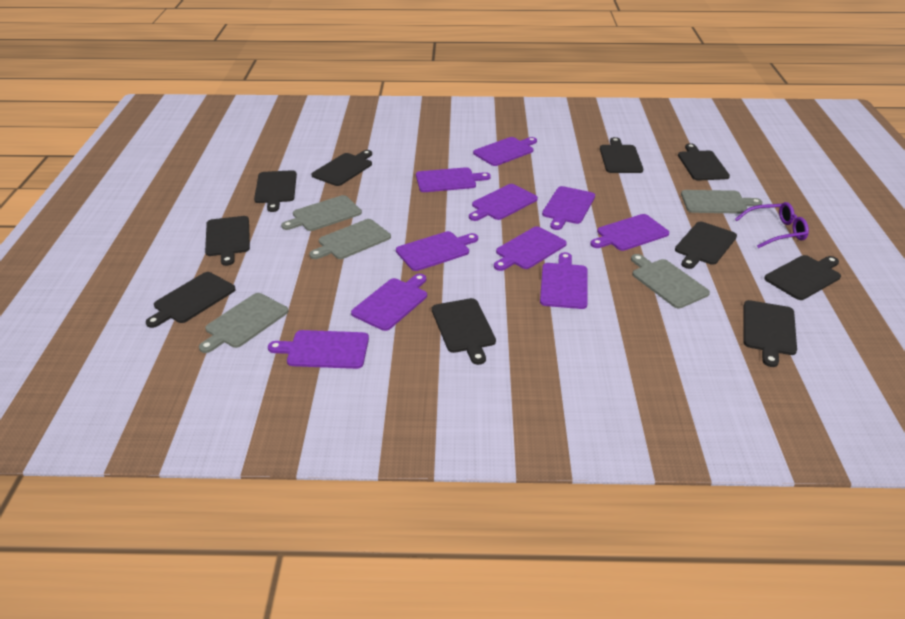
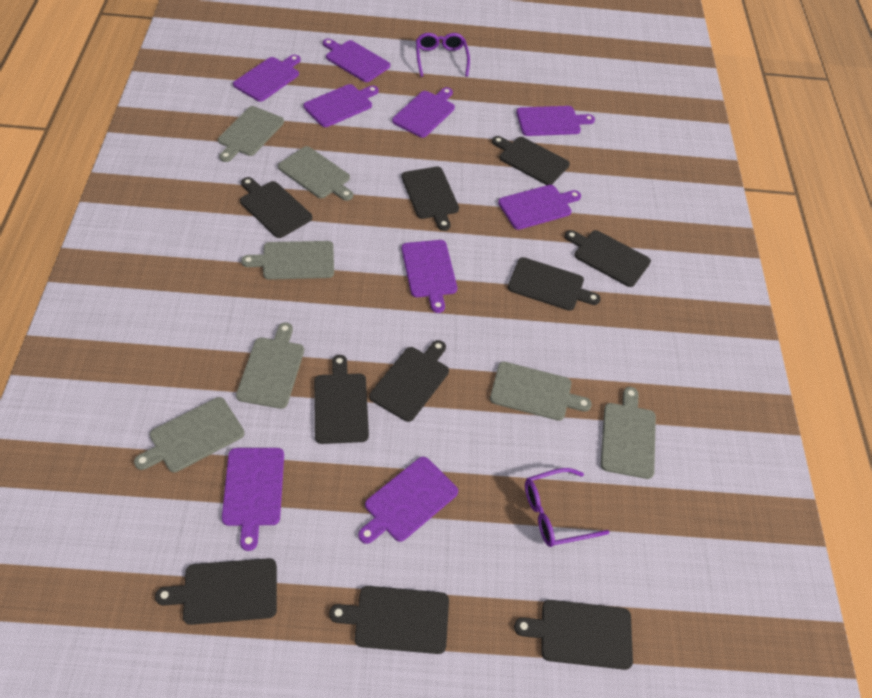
grey cutting board: [199,293,288,353] [281,195,362,231] [309,219,391,259] [631,254,710,308] [681,190,763,214] = 5 -> [134,397,244,472] [218,106,284,162] [236,322,304,409] [241,241,334,280] [278,146,353,201] [490,362,592,421] [601,387,656,479] = 7
purple cutting board: [268,330,369,369] [351,274,427,331] [396,231,478,271] [416,167,491,192] [469,184,538,221] [473,137,537,166] [494,226,567,271] [540,252,588,309] [542,186,595,230] [590,214,669,251] = 10 -> [222,448,284,551] [233,55,300,102] [303,84,379,127] [323,39,390,82] [358,456,458,544] [392,87,455,138] [402,240,457,313] [498,185,581,230] [516,106,595,136] = 9
purple glasses: [735,202,809,248] = 1 -> [416,33,470,77] [525,468,609,547] = 2

